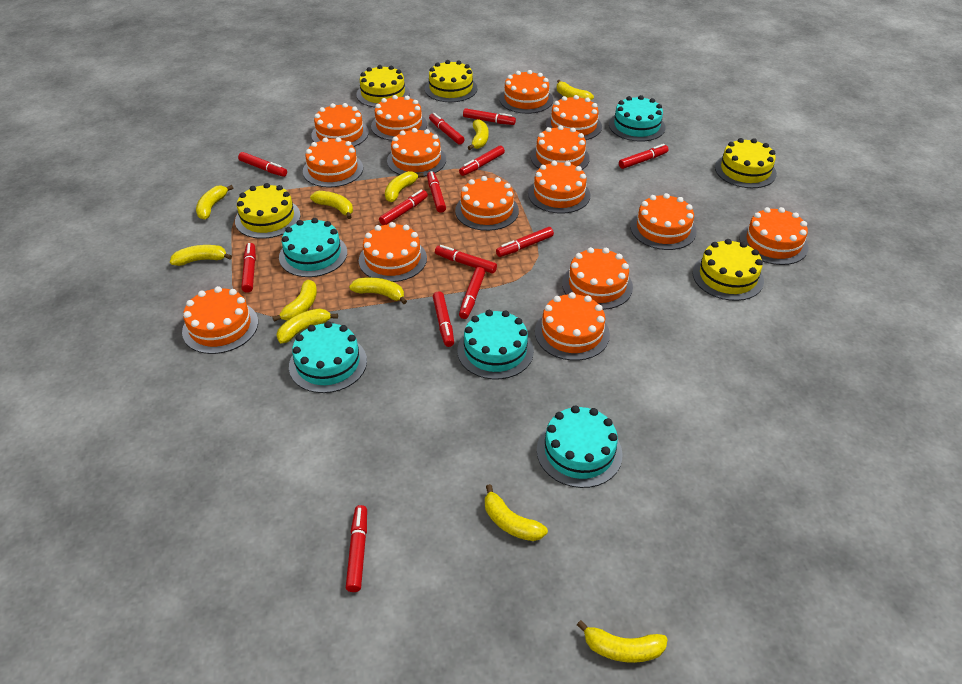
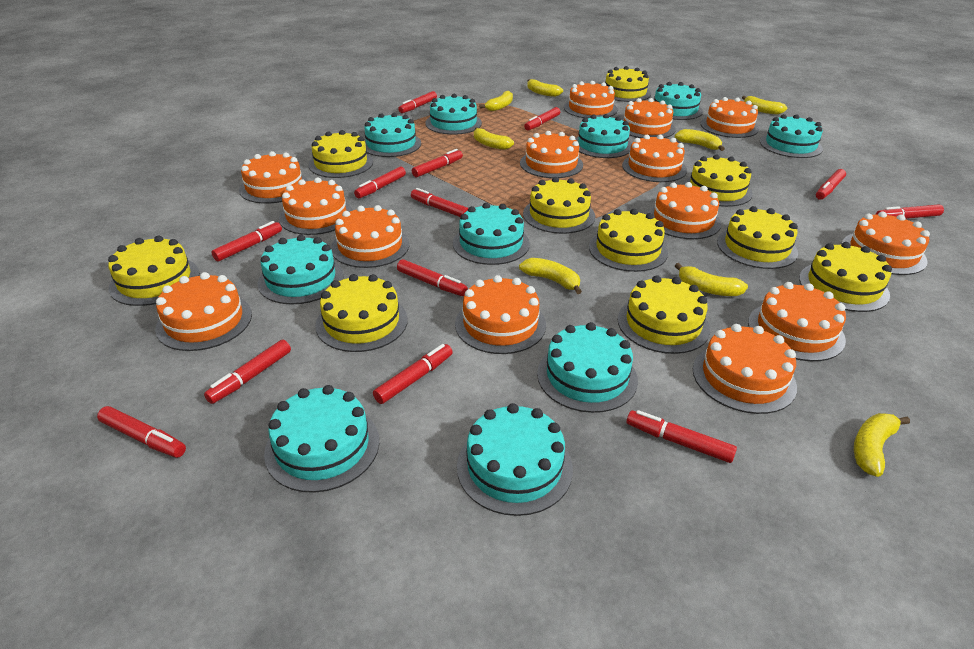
orange cake: [182,286,258,354] [303,137,363,188] [311,103,369,147] [359,222,427,282] [371,95,427,141] [387,128,446,177] [455,176,519,231] [500,70,553,114] [528,161,590,214] [531,125,590,170] [535,292,610,361] [546,95,602,140] [562,247,633,310] [630,193,697,250] [739,207,808,265] = 15 -> [155,272,252,351] [239,151,308,204] [279,177,353,235] [331,205,409,268] [455,275,546,354] [520,131,583,178] [564,81,618,118] [622,98,676,138] [622,135,687,182] [647,182,721,239] [693,324,797,414] [701,97,759,138] [748,282,846,361] [841,212,930,275] = 14
turquoise cake: [279,218,347,277] [289,321,367,393] [457,310,534,379] [537,406,623,488] [609,95,665,142] = 5 -> [258,235,344,305] [264,385,379,493] [364,113,421,157] [425,94,482,135] [453,203,530,265] [457,403,573,516] [537,322,638,413] [575,114,632,158] [654,82,703,120] [760,114,823,158] = 10
yellow banana: [170,245,232,266] [196,185,233,220] [272,280,317,322] [277,308,338,343] [310,191,353,219] [349,277,407,304] [385,171,424,202] [468,119,489,150] [485,484,548,541] [557,80,594,101] [577,620,668,663] = 11 -> [474,127,514,150] [479,91,513,111] [519,258,582,294] [527,79,563,97] [675,129,725,151] [675,263,748,296] [742,96,787,115] [854,413,910,477] = 8
yellow cake: [235,183,300,239] [356,65,410,107] [425,60,477,102] [693,239,764,301] [715,138,777,188] = 5 -> [108,236,200,306] [308,130,373,178] [315,274,408,352] [523,177,595,234] [589,209,668,272] [605,66,651,102] [618,275,710,354] [683,155,753,207] [717,206,798,269] [799,242,892,312] = 10

